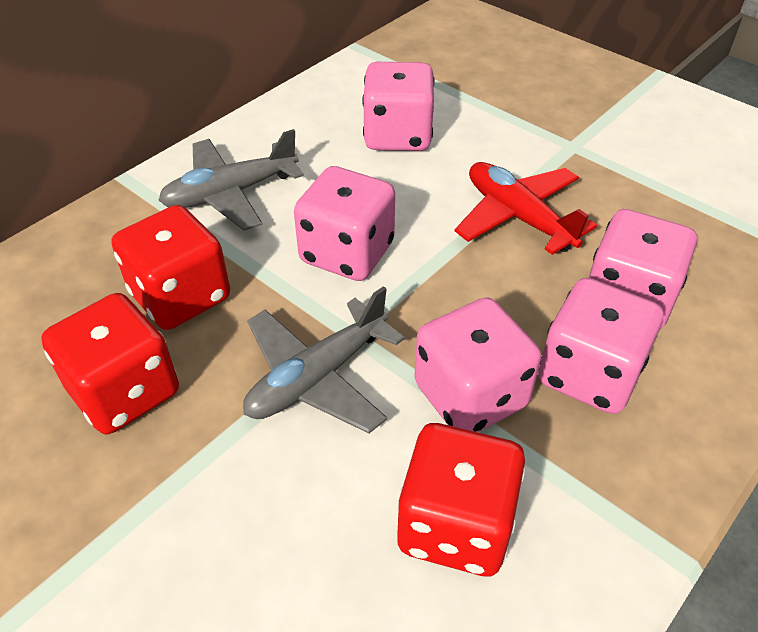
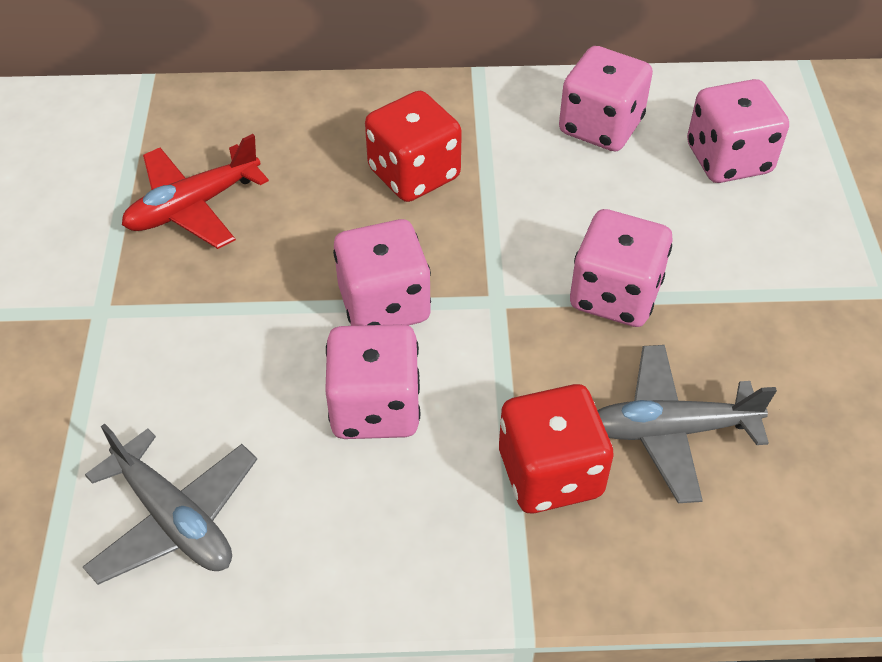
red dice: [41,293,179,434] [112,205,230,330] [397,423,526,576] = 3 -> [365,91,462,202] [499,384,614,513] = 2

